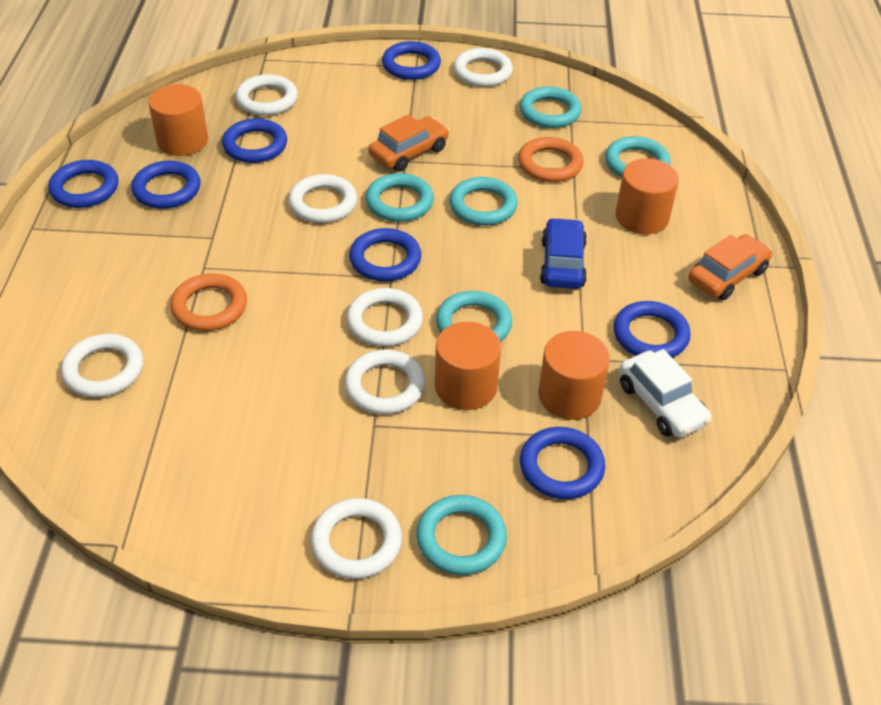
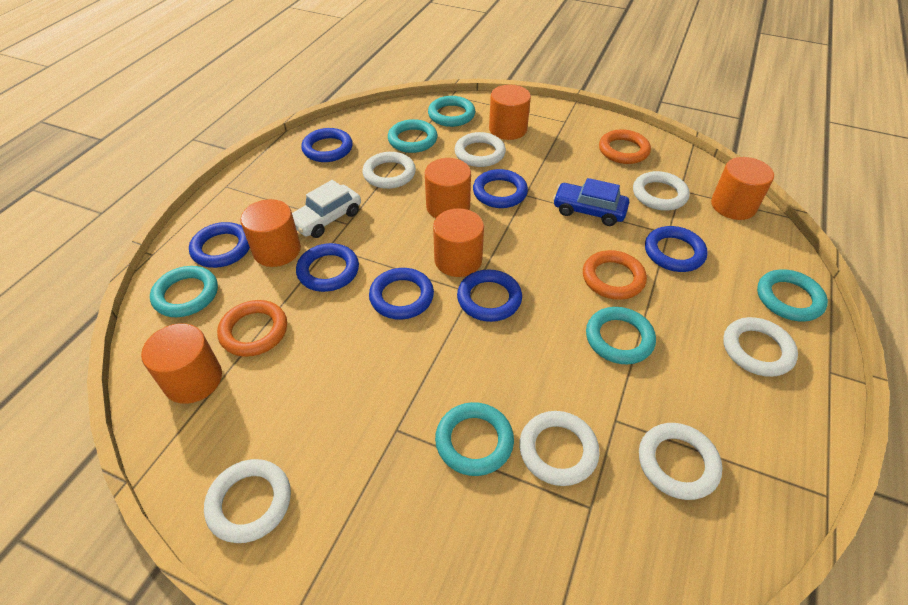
orange car: [369,114,449,172] [688,234,772,300] = 2 -> none = 0
orange cylinder: [148,84,208,156] [435,322,501,410] [538,331,610,420] [615,158,679,234] = 4 -> [141,323,222,404] [240,199,301,267] [425,158,471,218] [433,208,484,277] [489,85,531,140] [711,157,774,220] = 6
orange ring: [170,273,247,331] [518,137,583,182] = 2 -> [217,300,287,357] [583,250,647,300] [599,129,651,164] = 3

